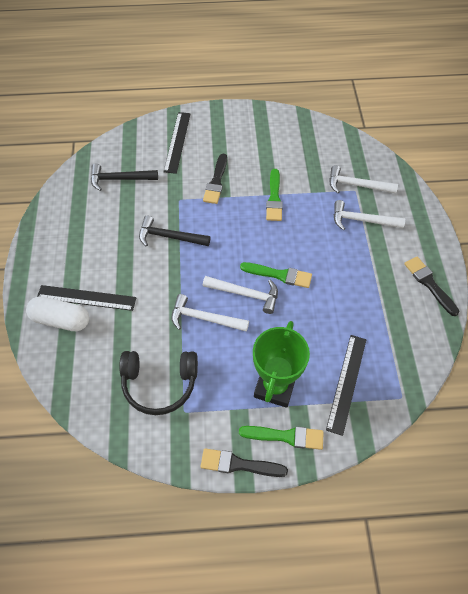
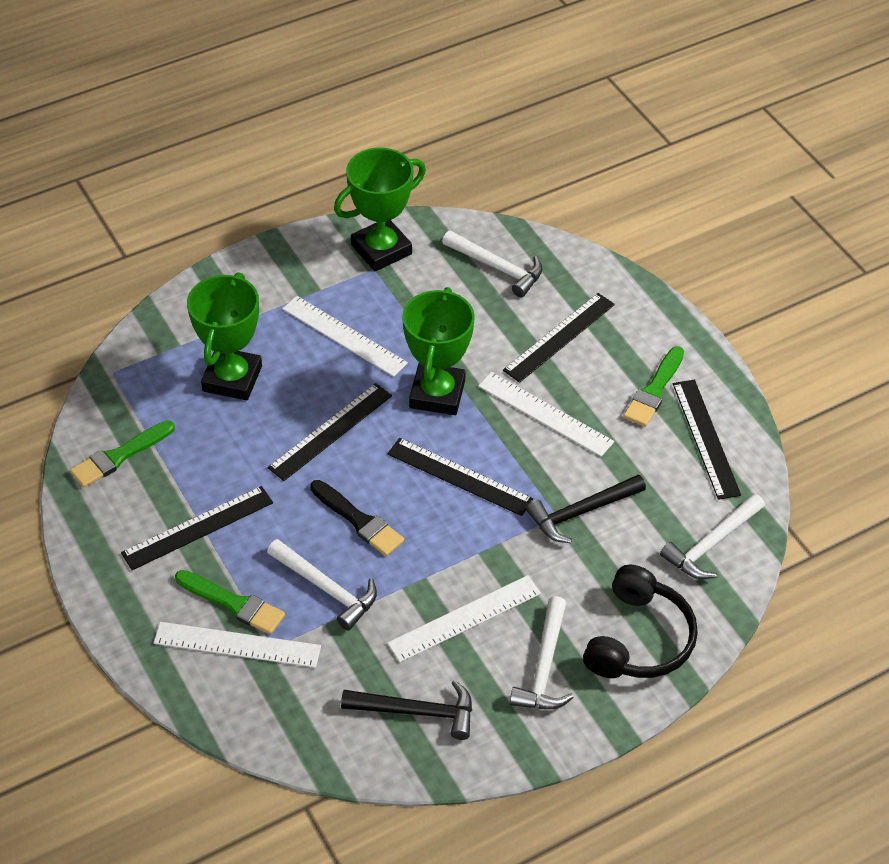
black brush: [201,448,288,477] [203,154,227,204] [404,256,459,316] = 3 -> [310,480,404,556] = 1
black ruler: [37,285,137,311] [164,112,191,174] [326,335,366,436] = 3 -> [121,486,273,570] [267,383,392,481] [387,438,533,516] [503,293,615,383] [673,380,741,500] = 5
green trophy: [253,321,310,408] = 1 -> [187,272,262,400] [334,148,426,271] [402,287,475,415] = 3
white capsule: [26,296,89,331] = 1 -> none = 0
white ruler: none = 0 -> [154,622,321,668] [282,296,408,377] [387,575,541,662] [478,372,614,457] = 4

